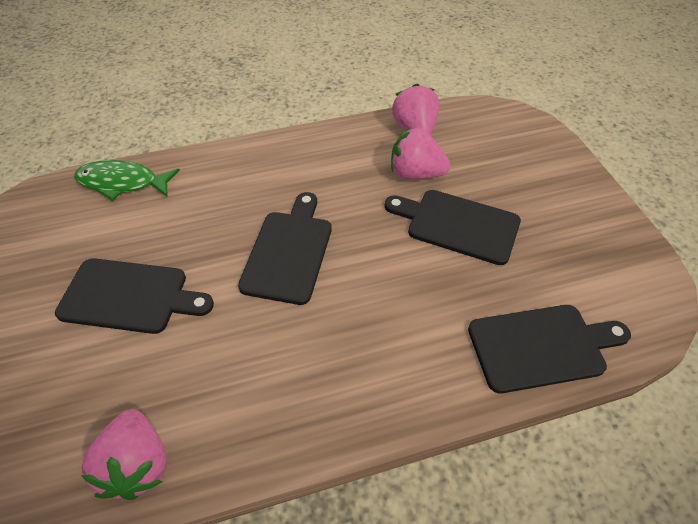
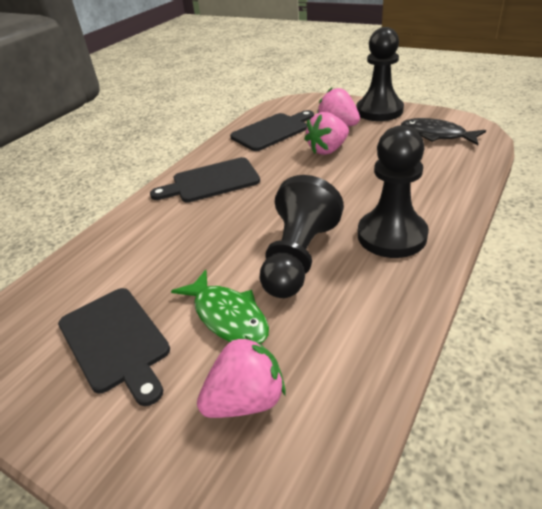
black cutting board: [55,258,214,334] [238,192,332,305] [385,190,521,265] [468,305,631,393] = 4 -> [58,288,170,406] [150,157,260,203] [230,110,314,151] = 3
black fish: none = 0 -> [401,118,486,145] = 1
black pawn: none = 0 -> [260,175,344,298] [357,27,404,121] [358,125,429,258] = 3

